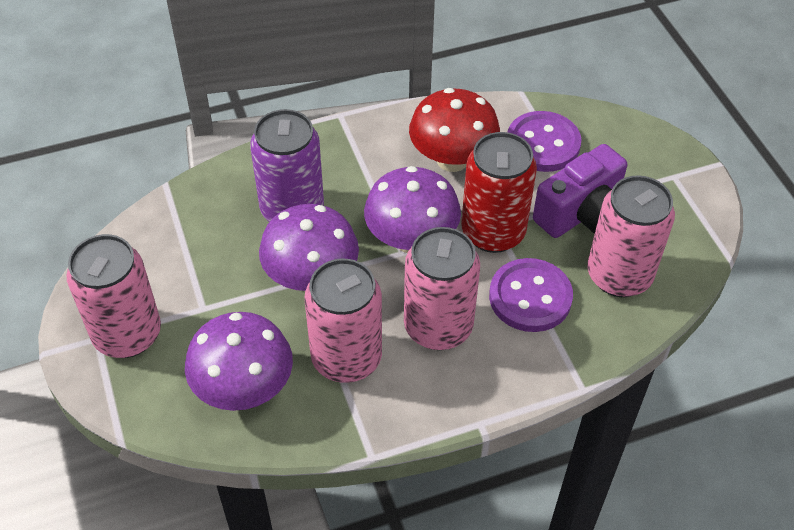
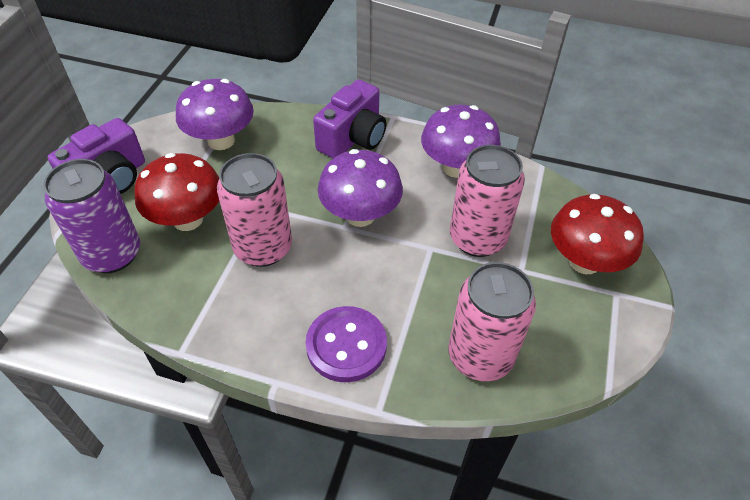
pink can: [67,234,161,358] [304,259,382,383] [404,227,480,350] [587,176,675,297] = 4 -> [217,153,292,267] [448,262,536,381] [450,145,525,257] = 3
purple button: [489,258,573,332] [508,111,581,172] = 2 -> [306,306,387,382] = 1
purple camera: [533,144,627,238] = 1 -> [48,118,145,194] [313,80,386,158] = 2
red can: [461,132,537,253] = 1 -> none = 0
red mushroom: [409,88,500,172] = 1 -> [134,153,219,231] [551,194,644,274] = 2

